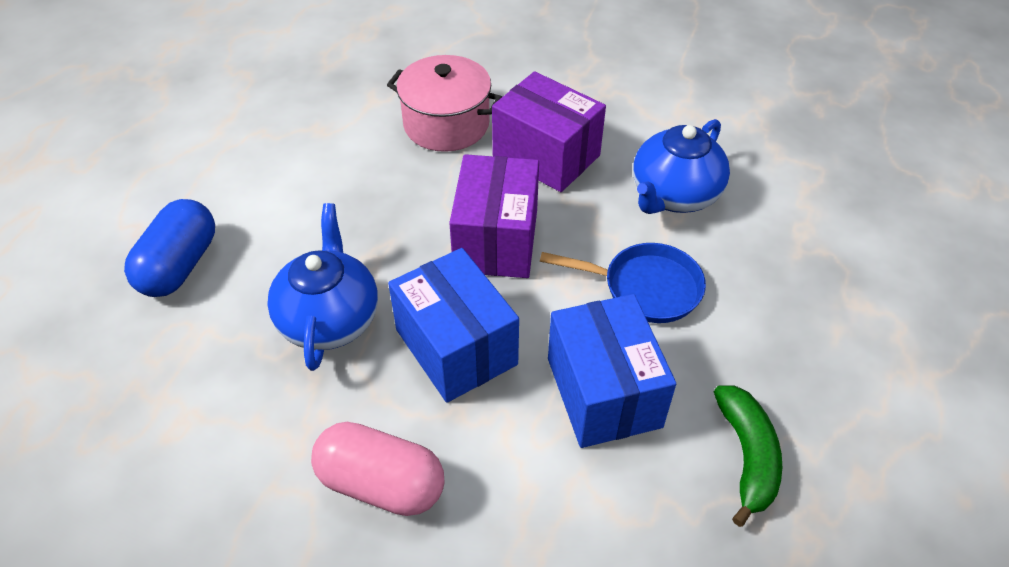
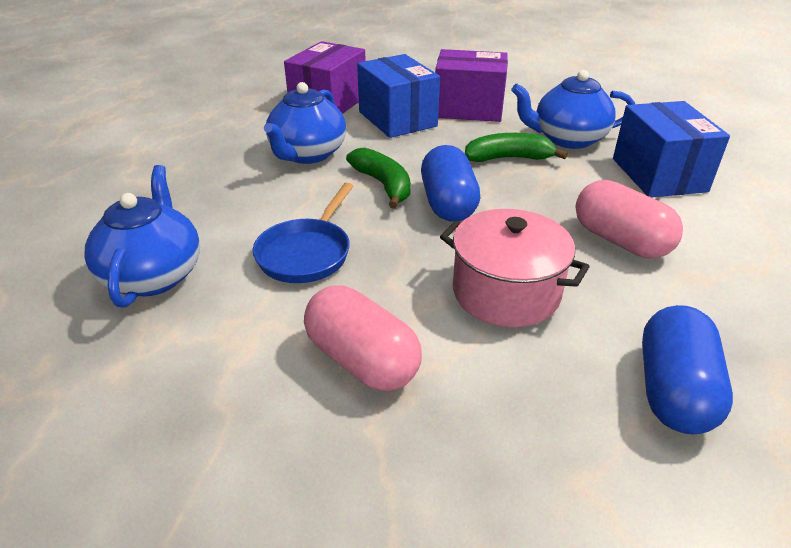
blue capsule: [124,199,215,297] = 1 -> [421,145,480,222] [642,305,733,434] = 2
blue teapot: [267,203,378,371] [633,119,730,214] = 2 -> [85,165,200,308] [264,82,346,164] [511,70,635,149] = 3
green banana: [714,385,783,527] = 1 -> [346,148,411,209] [465,133,568,162] = 2
pink capsule: [311,422,444,516] = 1 -> [304,285,422,391] [575,180,683,258] = 2

